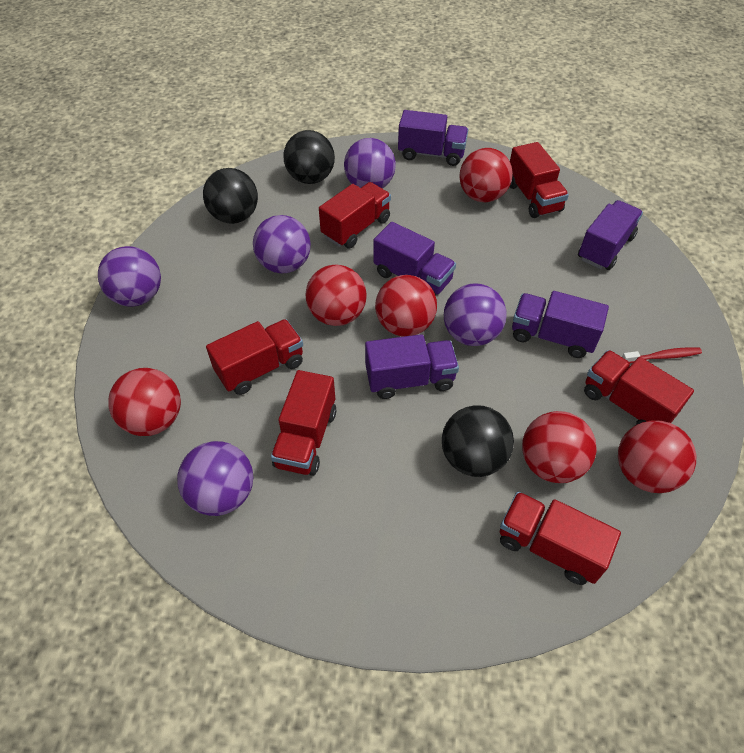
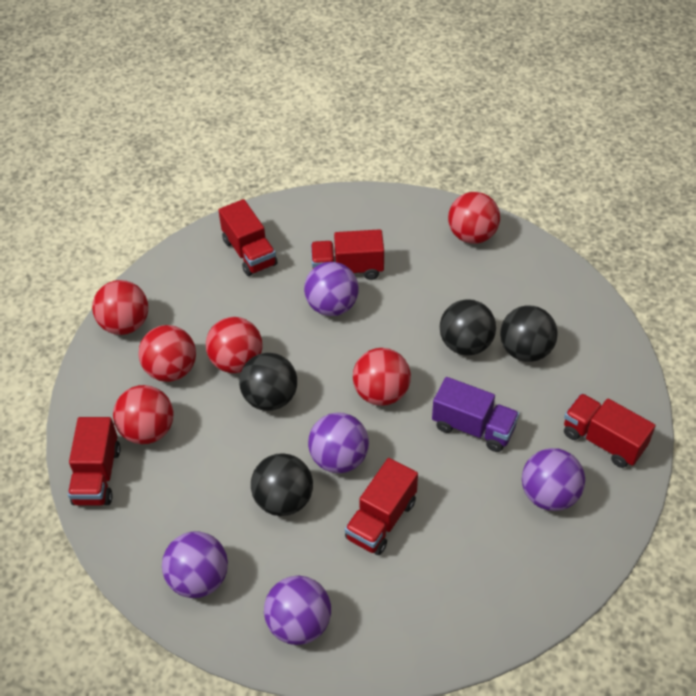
black ball: [203,168,258,224] [284,130,335,184] [442,405,514,477] = 3 -> [239,353,297,411] [251,453,313,516] [440,299,496,356] [500,306,558,362] = 4
purple truck: [365,334,459,399] [373,222,456,296] [398,110,468,166] [512,291,609,358] [578,200,643,270] = 5 -> [432,377,519,452] = 1
red toothbrush: [622,347,702,363] = 1 -> none = 0
red truck: [206,319,303,395] [271,370,336,476] [319,182,391,248] [500,492,621,585] [510,142,569,218] [584,350,694,425] = 6 -> [68,417,121,506] [218,199,278,276] [311,229,384,280] [345,458,418,555] [564,393,655,468] = 5

